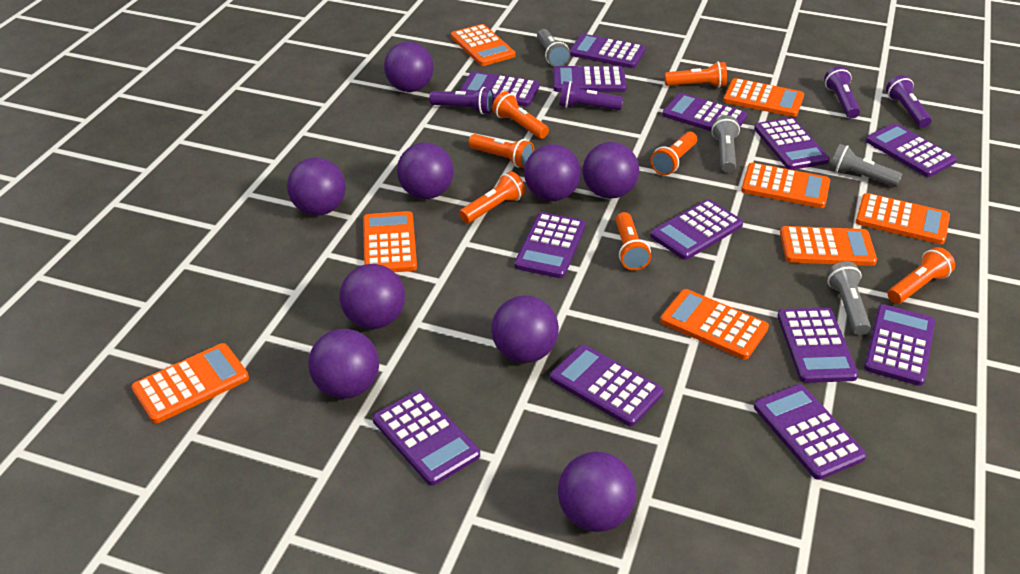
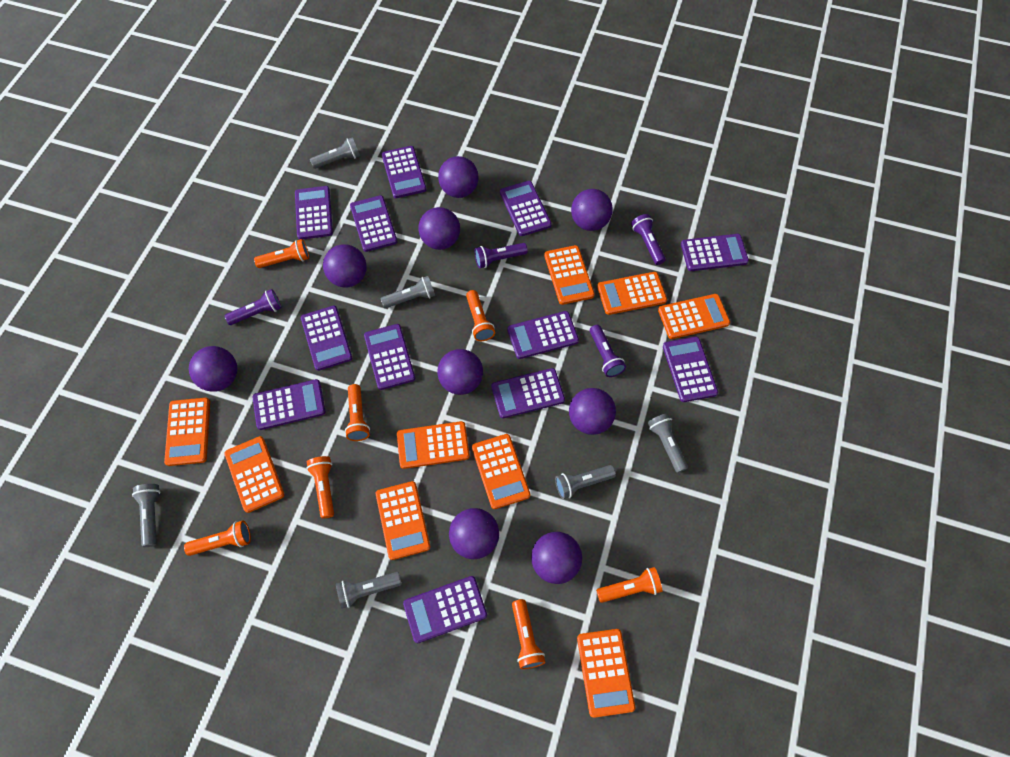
grey flashlight: [537,29,570,67] [711,115,740,173] [827,261,871,335] [829,144,902,187] = 4 -> [132,484,161,547] [310,137,360,169] [336,572,402,609] [380,276,435,308] [555,465,616,499] [648,413,688,473] = 6
orange calculator: [131,343,249,423] [363,211,417,272] [451,24,516,66] [660,289,769,359] [723,78,804,117] [741,163,830,208] [780,226,877,266] [856,193,950,244] = 8 -> [164,398,210,466] [224,436,285,513] [376,481,430,560] [397,421,470,469] [472,434,530,509] [544,245,595,305] [577,629,635,718] [597,272,667,315] [658,294,730,339] = 9
purple calculator: [373,390,480,486] [460,71,539,107] [515,212,586,278] [550,344,663,426] [553,66,627,92] [569,34,646,68] [650,199,743,260] [662,93,747,131] [754,117,830,170] [754,384,866,480] [777,308,858,383] [864,304,935,386] [866,123,957,177] = 13 -> [252,379,325,430] [295,186,333,239] [301,306,352,371] [350,195,397,252] [364,324,415,390] [382,146,426,198] [403,576,487,643] [491,368,565,418] [500,181,552,236] [507,311,579,359] [663,337,718,402] [681,234,749,271] = 12

